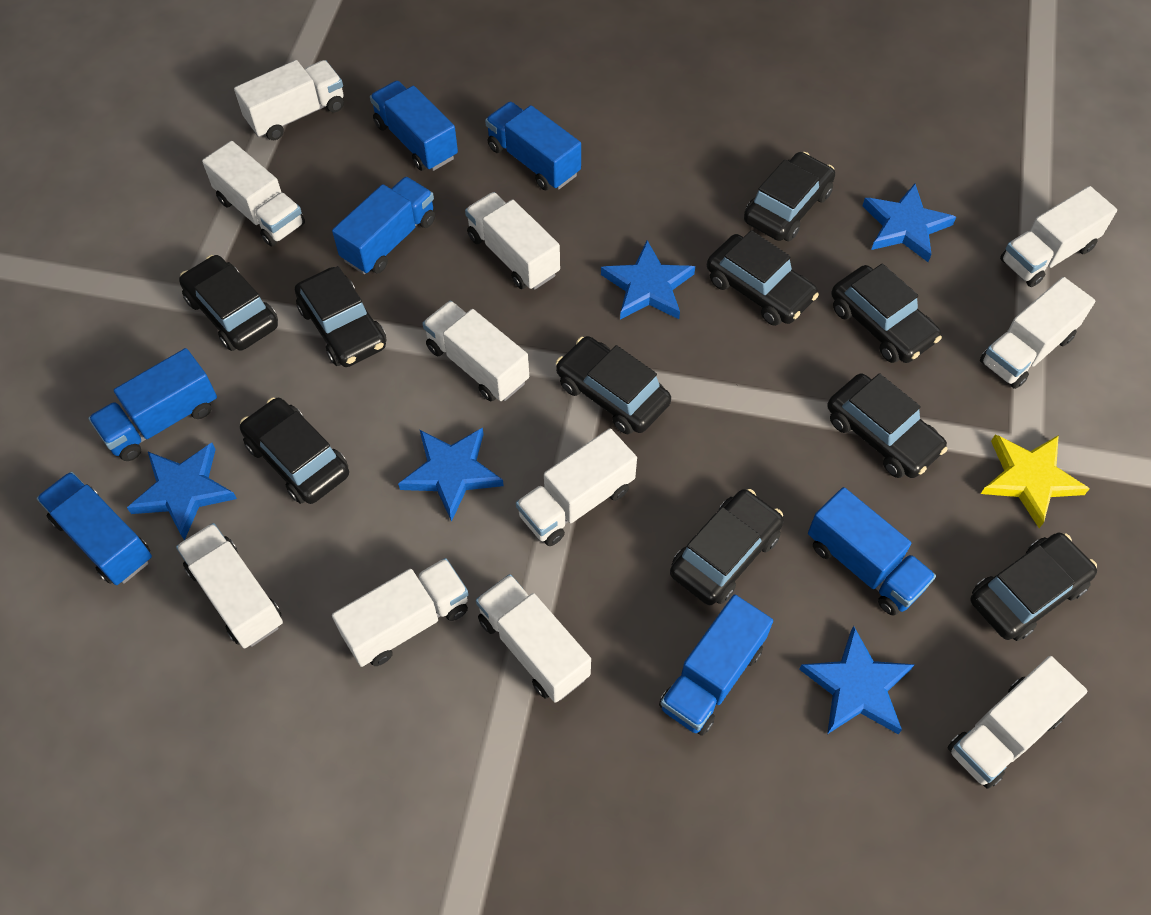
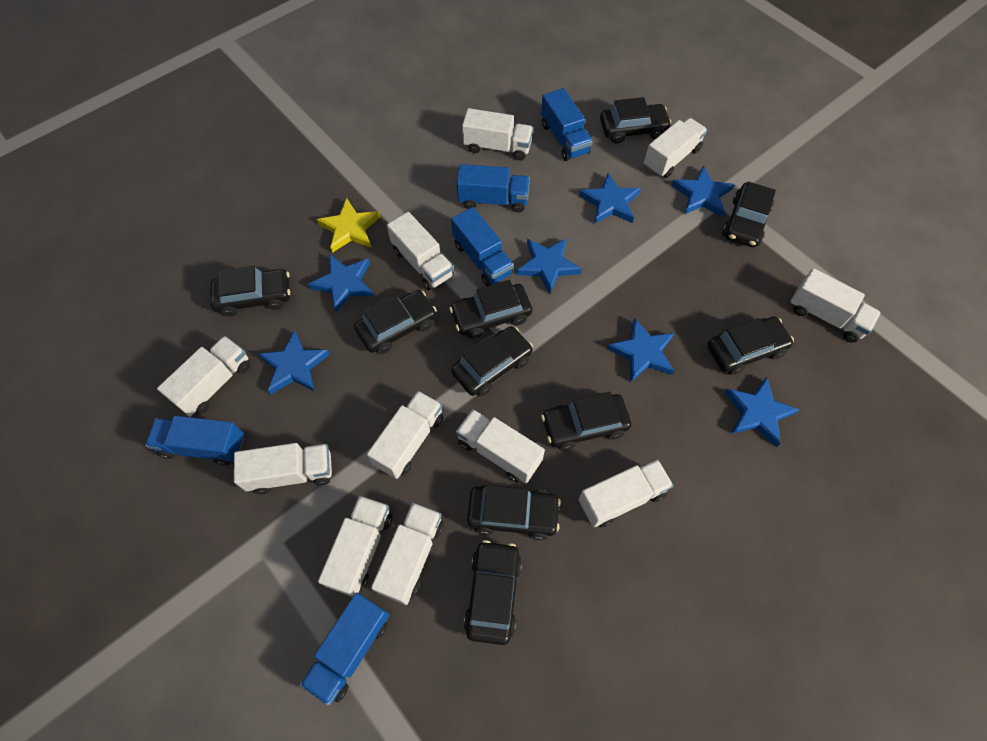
blue star: [127,443,237,540] [398,427,504,522] [601,240,695,320] [799,626,915,734] [863,184,956,262] = 5 -> [258,330,330,394] [308,255,374,313] [516,238,582,294] [579,173,641,224] [607,318,674,382] [671,166,735,217] [724,377,800,447] = 7
blue truck: [36,472,152,585] [88,348,217,461] [332,177,435,274] [370,81,458,171] [485,102,581,190] [659,595,773,736] [808,487,936,616] = 7 -> [145,416,244,465] [300,593,390,706] [451,207,514,286] [457,164,530,213] [541,88,593,161] = 5

